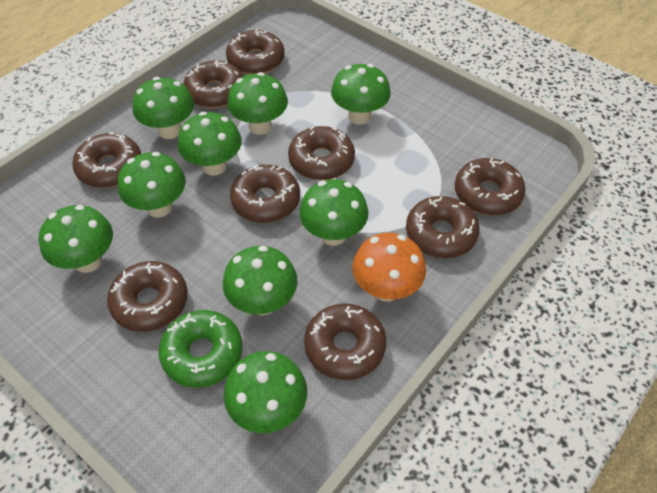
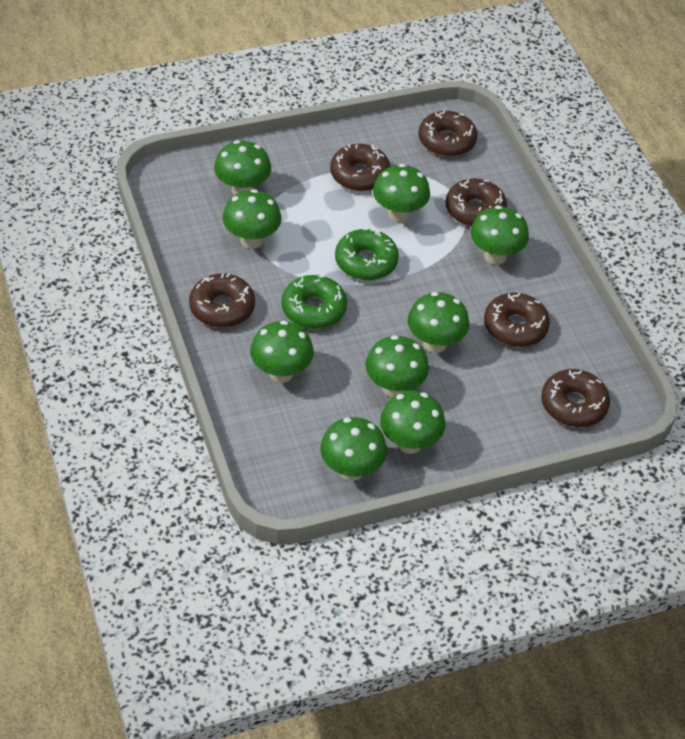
brown donut: [72,132,141,188] [107,261,188,332] [183,60,243,108] [226,29,285,74] [230,165,300,223] [288,126,355,180] [304,303,386,380] [406,196,479,258] [455,158,526,216] = 9 -> [189,273,255,328] [330,144,391,191] [418,110,477,157] [446,179,507,227] [484,293,550,347] [541,369,610,427] = 6
green donut: [158,310,242,388] = 1 -> [282,275,347,329] [335,228,399,280] = 2
orange mushroom: [352,233,426,302] = 1 -> none = 0

